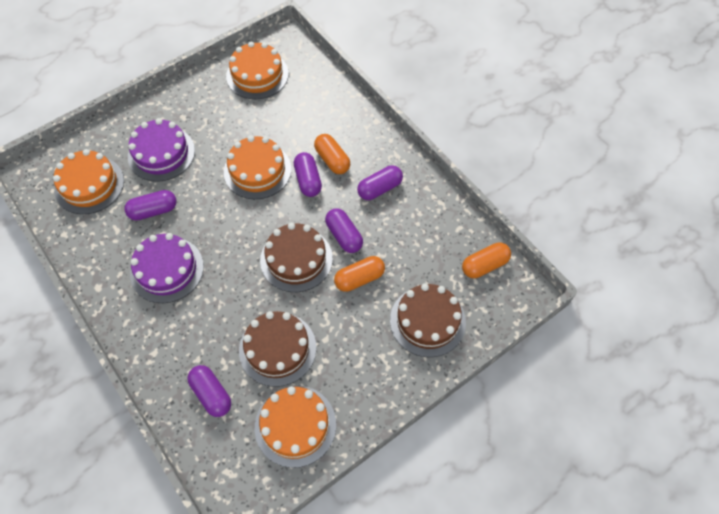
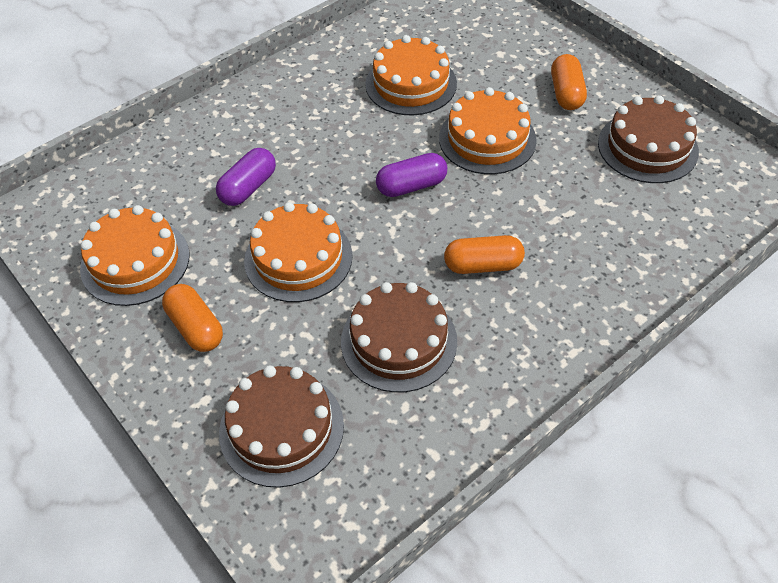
purple cake: [128,118,195,182] [130,233,204,303] = 2 -> none = 0
purple capsule: [124,190,177,221] [187,365,231,417] [294,152,322,197] [325,208,363,253] [357,165,403,200] = 5 -> [216,148,276,206] [376,153,447,197] = 2

